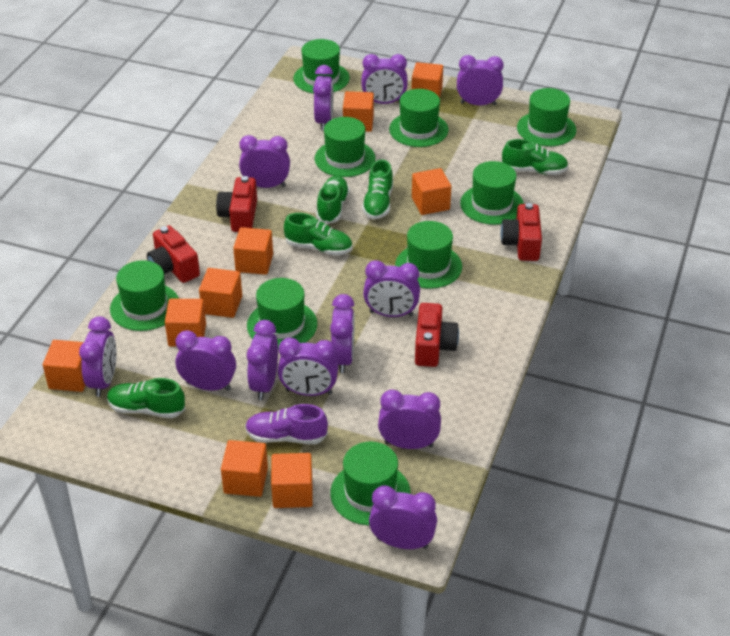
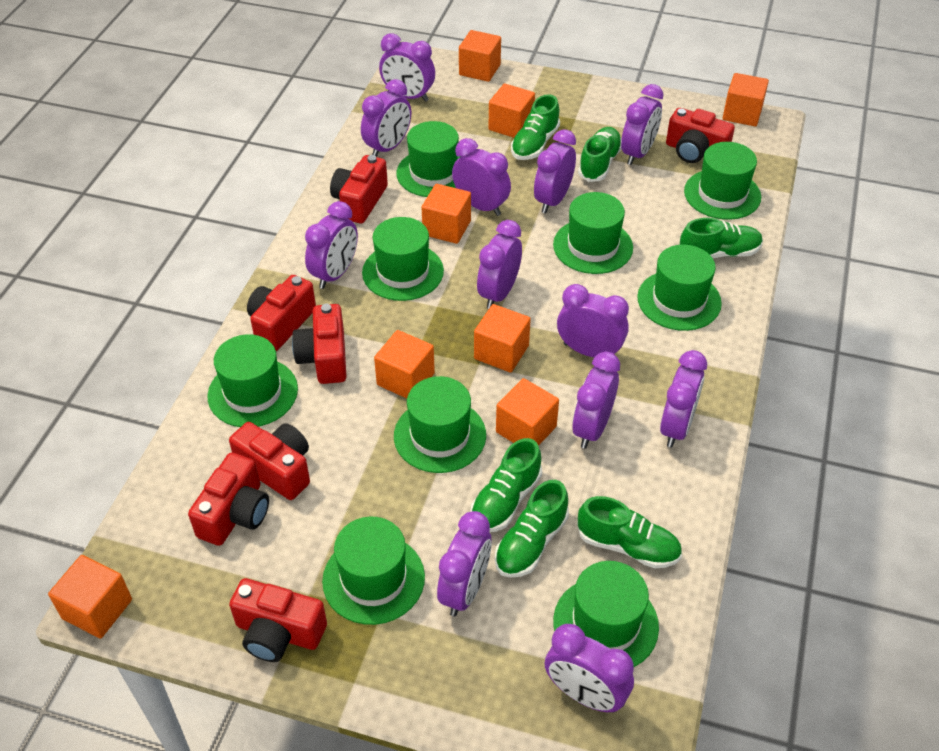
green shoe: [107,378,185,418] [284,213,352,256] [316,176,350,224] [362,159,393,219] [502,139,569,175] = 5 -> [470,438,542,532] [495,480,569,578] [511,94,560,160] [577,496,682,568] [578,127,622,182] [680,218,763,258] = 6
orange cube: [43,340,85,392] [165,299,206,347] [199,268,242,318] [221,440,268,497] [233,227,273,275] [271,453,313,508] [343,91,374,132] [411,62,443,98] [412,168,451,215] = 9 -> [48,555,132,639] [374,330,435,398] [422,184,471,244] [459,30,501,82] [474,304,531,373] [488,84,535,138] [496,378,559,446] [723,73,769,126] = 8
purple shoe: [245,404,328,444] = 1 -> none = 0
red camera: [147,225,200,283] [216,176,257,232] [415,303,459,367] [501,203,542,261] = 4 -> [188,453,269,546] [229,422,310,500] [229,578,327,662] [247,275,316,351] [292,304,347,384] [330,155,388,224] [666,108,735,163] = 7

